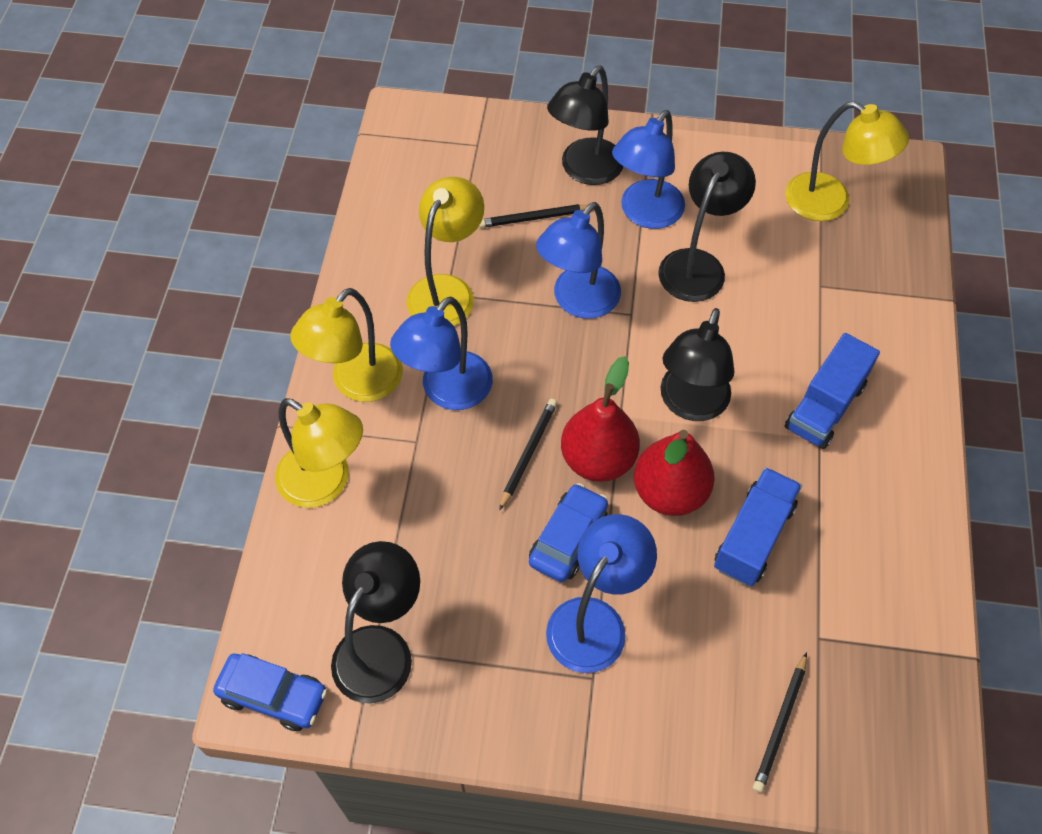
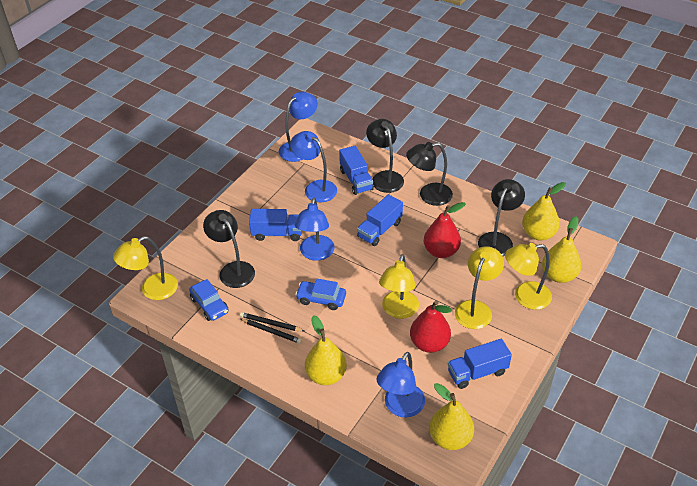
black pencil: [479,204,588,228] [499,399,557,511] [753,652,807,793] = 3 -> [240,312,304,331] [241,319,302,344] = 2
blue truck: [714,467,802,586] [785,333,880,449] = 2 -> [249,209,302,241] [339,146,374,195] [357,194,403,246] [448,339,512,389] = 4
yellow pear: none = 0 -> [305,315,347,385] [429,383,474,450] [522,182,566,241] [542,216,581,283] = 4

